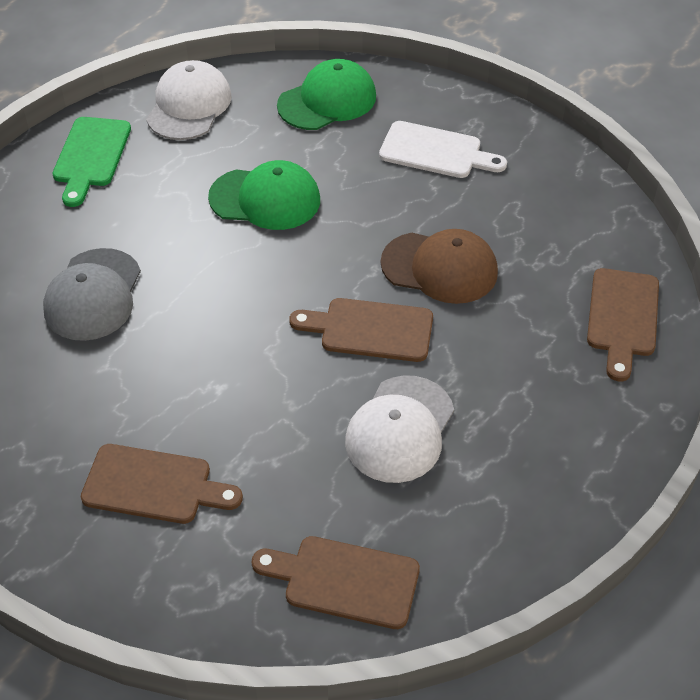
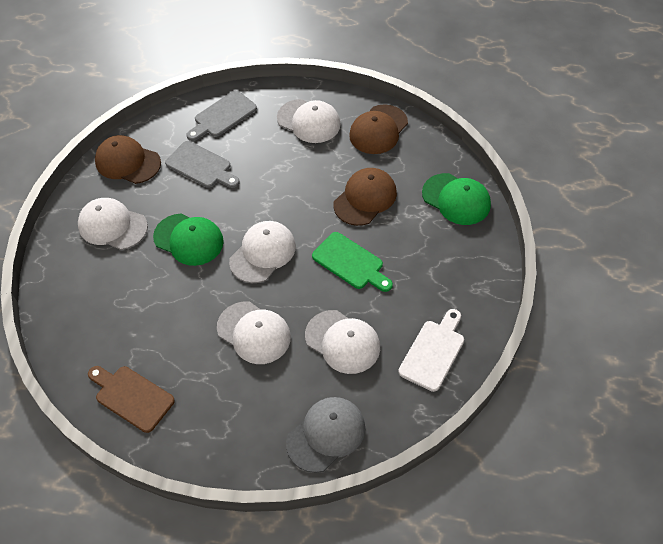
brown cap: [381,229,498,304] = 1 -> [95,135,161,184] [333,168,397,226] [349,105,408,154] = 3
brown cutting board: [81,444,243,524] [251,536,420,629] [289,298,433,362] [587,268,659,381] = 4 -> [88,366,175,433] = 1
grey cutting board: none = 0 -> [165,141,240,188] [186,90,257,141] = 2
white cap: [146,60,232,140] [345,375,454,483] = 2 -> [78,198,148,250] [217,302,291,364] [229,221,296,283] [277,99,341,143] [305,310,380,374] = 5

